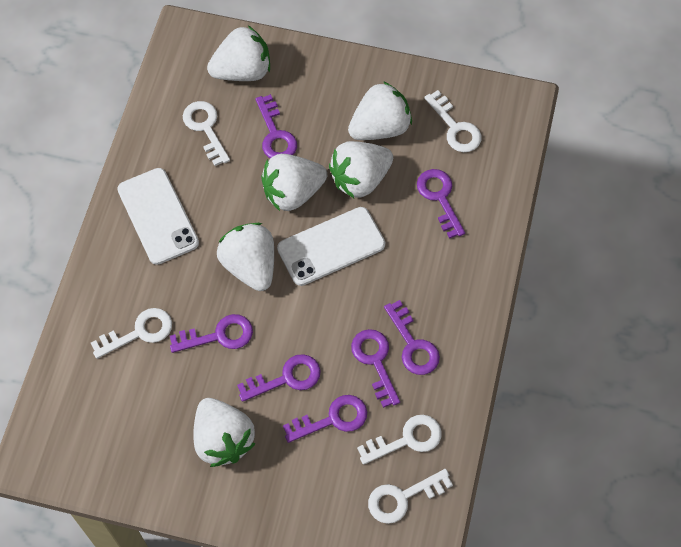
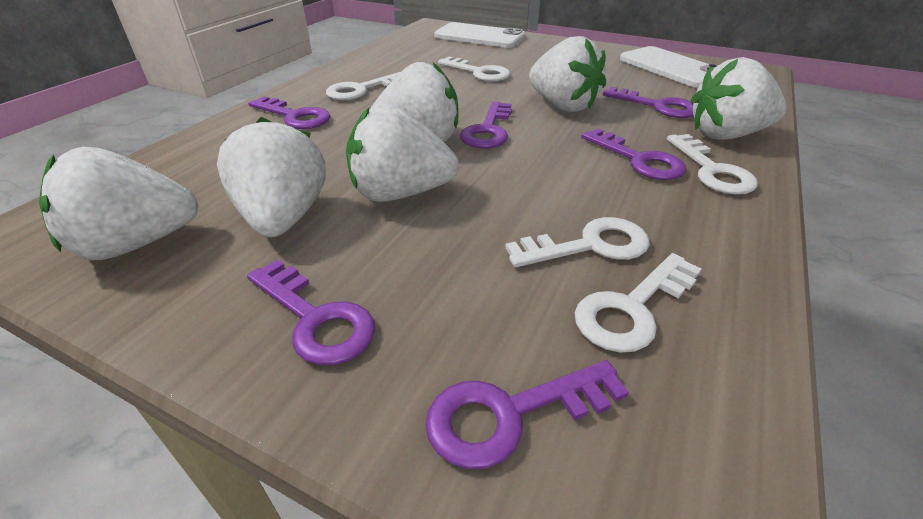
purple key: [170,314,253,353] [237,354,321,402] [256,94,297,158] [283,395,367,443] [351,329,400,408] [384,300,440,375] [417,169,465,239] = 7 -> [247,260,375,365] [248,96,330,129] [425,360,629,470] [460,101,512,148] [581,128,686,180] [603,87,693,118] = 6

